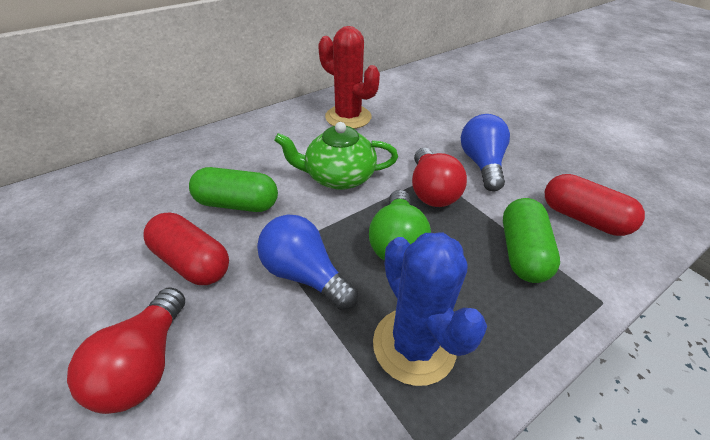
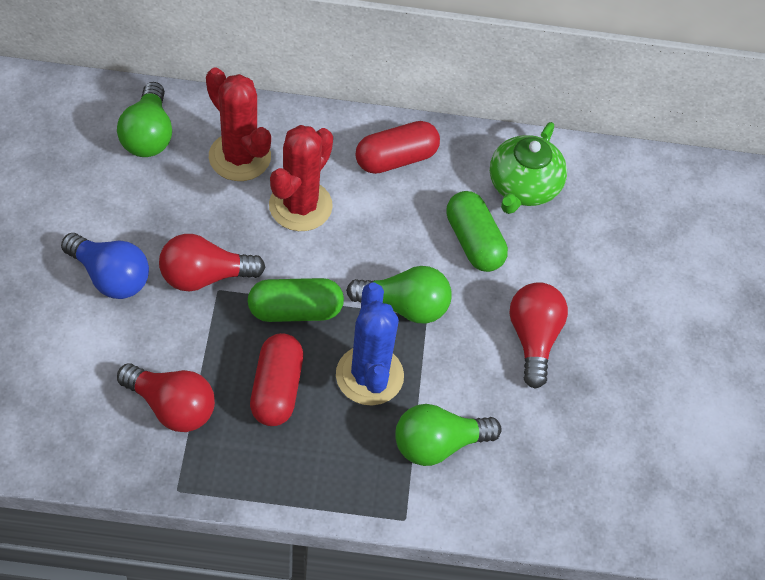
blue light bulb: [257,214,358,310] [461,114,510,191] = 2 -> [61,233,149,299] = 1
green light bulb: [369,190,431,261] = 1 -> [117,82,172,157] [346,266,452,323] [395,404,502,466] = 3
red cactus: [318,26,380,129] = 1 -> [206,68,271,181] [269,125,333,231] = 2
red light bulb: [67,288,185,414] [412,148,467,207] = 2 -> [117,363,215,432] [159,234,265,291] [509,282,568,389] = 3

